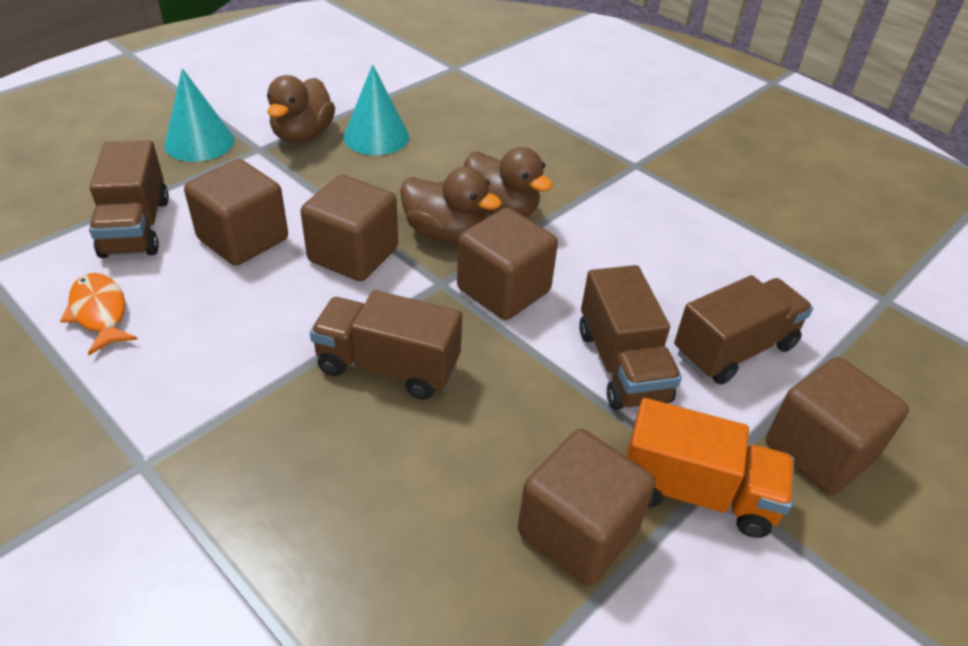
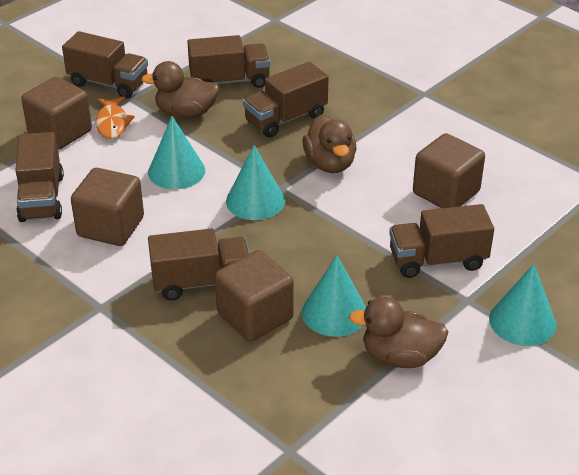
brown cube: [184,159,288,266] [301,175,398,281] [457,208,558,320] [518,429,656,586] [766,357,909,494] = 5 -> [21,77,92,150] [71,168,144,246] [215,250,294,341] [413,133,485,208] = 4
brown truck: [89,140,169,258] [310,290,462,400] [579,265,682,410] [674,275,813,385] = 4 -> [15,132,64,222] [62,31,148,99] [148,228,250,301] [187,35,270,88] [243,62,329,138] [389,204,494,278] = 6
orange truck: [626,398,794,538] = 1 -> none = 0
turquoise cone: [164,68,234,162] [343,64,409,155] = 2 -> [148,116,205,189] [226,145,285,220] [302,255,366,337] [489,264,556,346] = 4

